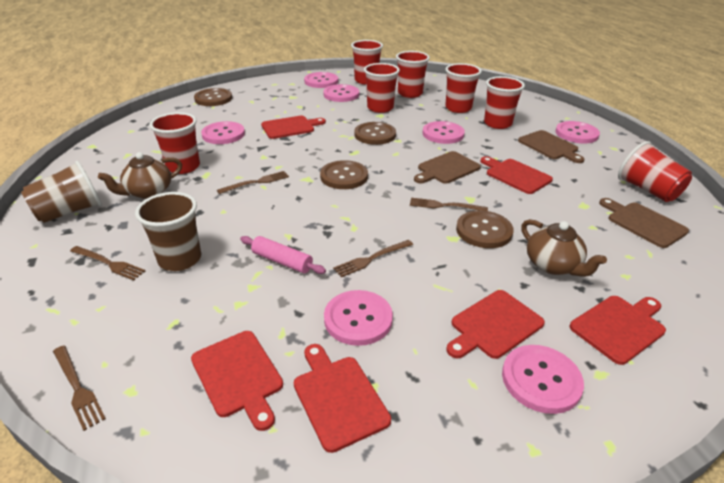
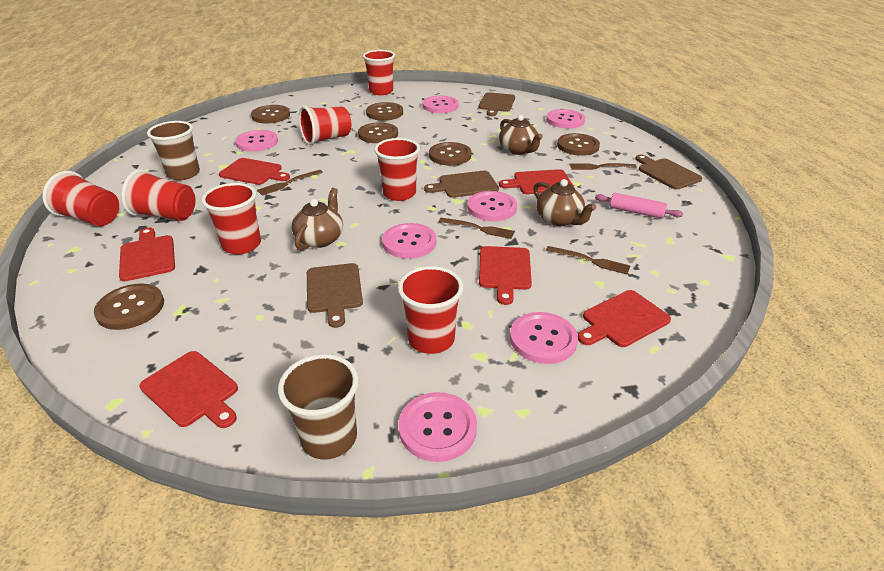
brown button: [194,88,232,106] [320,160,368,189] [354,122,396,145] [456,210,514,248] = 4 -> [94,283,164,330] [251,105,290,123] [358,122,398,143] [366,102,403,121] [429,142,472,166] [557,133,600,156] = 6
brown cutting board: [414,151,481,184] [518,130,584,163] [599,198,689,248] = 3 -> [307,263,363,328] [424,171,499,198] [478,92,515,116] [635,155,702,190] = 4
brown fork: [53,345,106,431] [70,246,145,281] [217,171,289,194] [333,240,413,277] [410,198,488,211] = 5 -> [257,170,323,196] [439,218,515,239] [546,246,630,275] [570,163,637,170] = 4
brown teapot: [98,152,182,199] [521,219,607,277] = 2 -> [292,188,343,251] [499,115,543,155] [533,179,596,226] = 3

